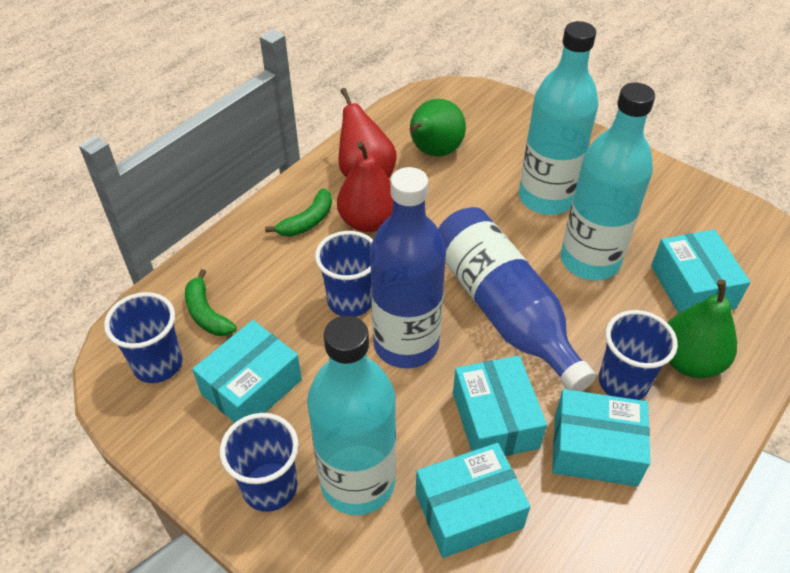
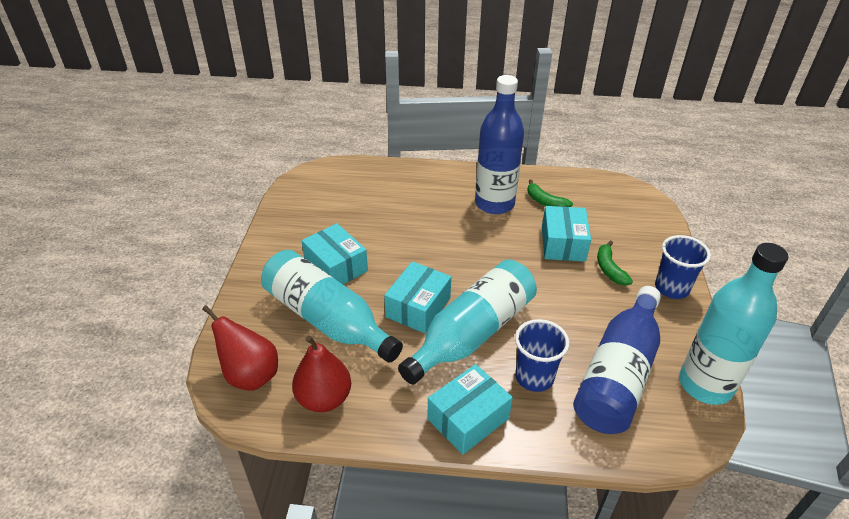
blue cup: [104,292,182,383] [220,413,299,512] [315,231,373,317] [599,310,678,400] = 4 -> [515,319,569,392] [655,235,711,299] = 2
green pear: [410,99,466,157] [668,280,737,378] = 2 -> none = 0
turquoise box: [192,320,302,423] [416,443,530,558] [453,356,547,456] [552,389,650,486] [651,229,750,314] = 5 -> [302,223,368,284] [384,261,451,333] [427,364,513,455] [542,206,591,261] = 4

